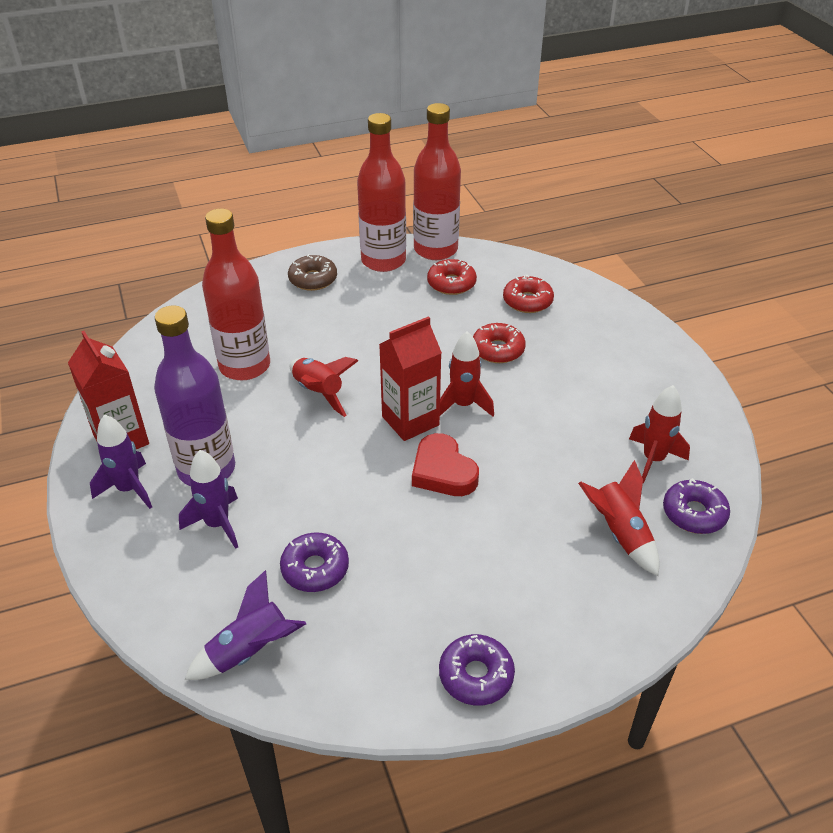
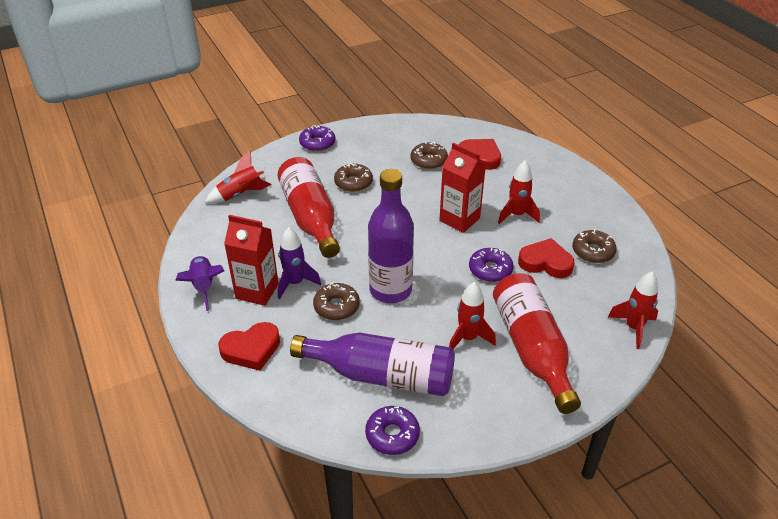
brown donut: [288,254,337,291] = 1 -> [313,283,360,320] [334,163,373,192] [411,142,448,169] [572,229,617,263] = 4
purple bottle: [154,306,235,486] = 1 -> [290,332,455,396] [368,169,414,303] = 2
purple rocket: [90,414,152,509] [179,450,238,549] [185,570,306,680] = 3 -> [175,255,224,311] [278,227,321,299] = 2
red bottle: [202,209,270,380] [357,113,406,272] [413,103,461,260] = 3 -> [277,157,340,258] [493,273,581,414] = 2
red donut: [427,259,477,295] [473,323,526,363] [503,275,554,313] = 3 -> none = 0
red heart: [412,433,479,496] = 1 -> [218,322,280,371] [459,139,501,170] [518,238,574,278] = 3

